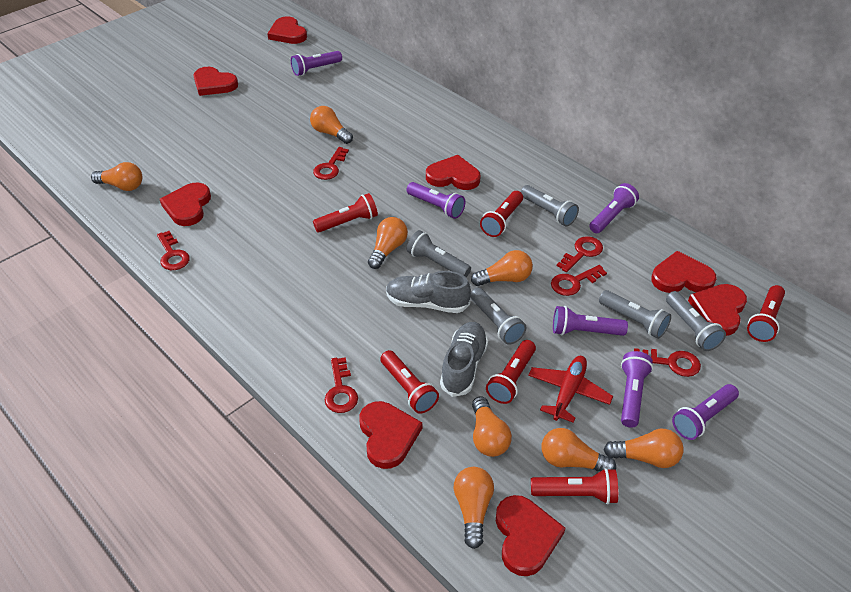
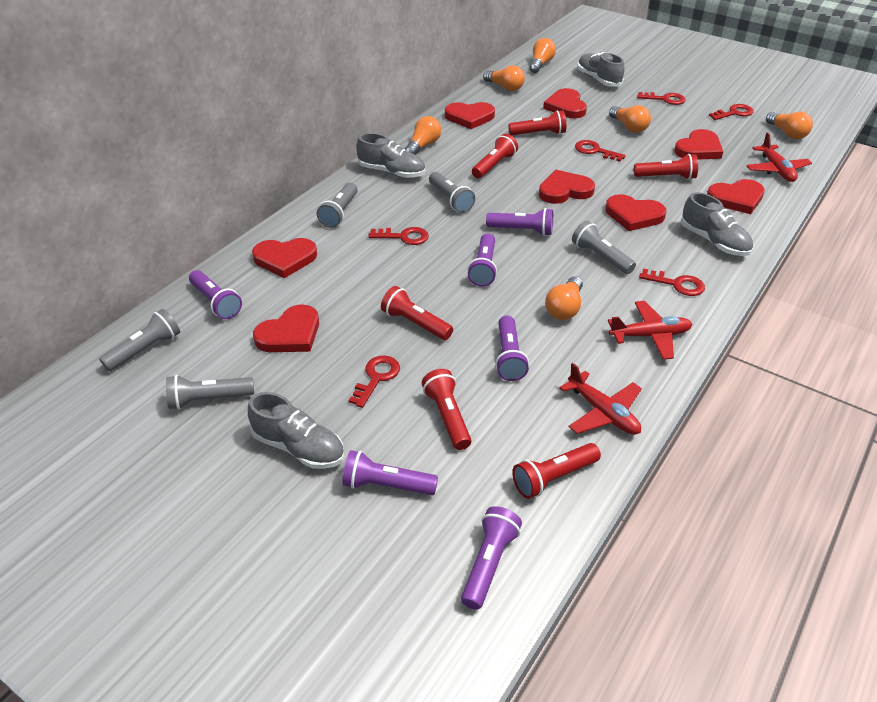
grey shoe: [386,271,471,313] [440,322,488,397] = 2 -> [248,392,345,469] [356,133,425,178] [577,52,624,87] [681,192,753,256] = 4
orange light bulb: [91,162,142,191] [310,106,353,144] [368,217,408,269] [453,467,494,549] [471,250,533,286] [472,396,512,457] [541,428,616,471] [604,429,684,468] = 8 -> [405,116,441,155] [483,66,525,91] [530,38,556,73] [545,276,583,320] [609,105,651,133] [766,112,813,139] = 6
red plane: [528,356,613,423] = 1 -> [559,363,642,435] [608,301,692,360] [746,132,812,182] = 3

